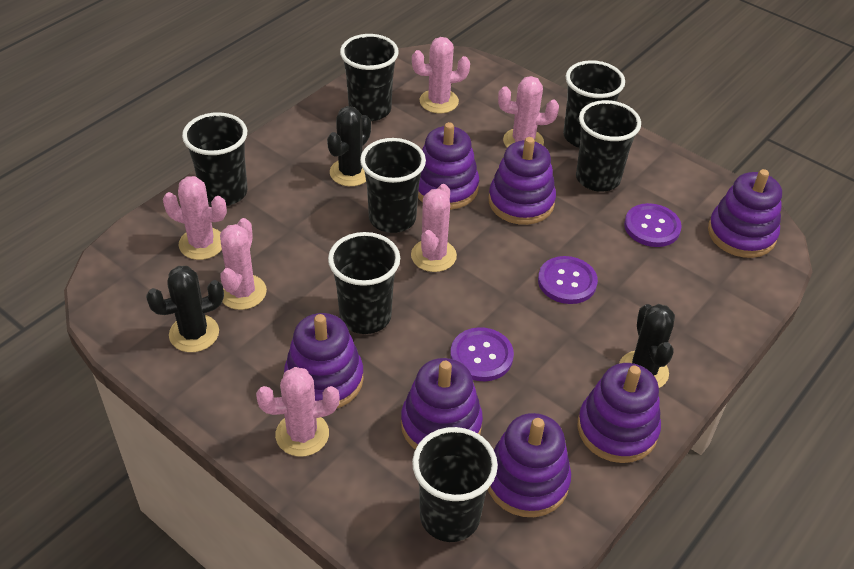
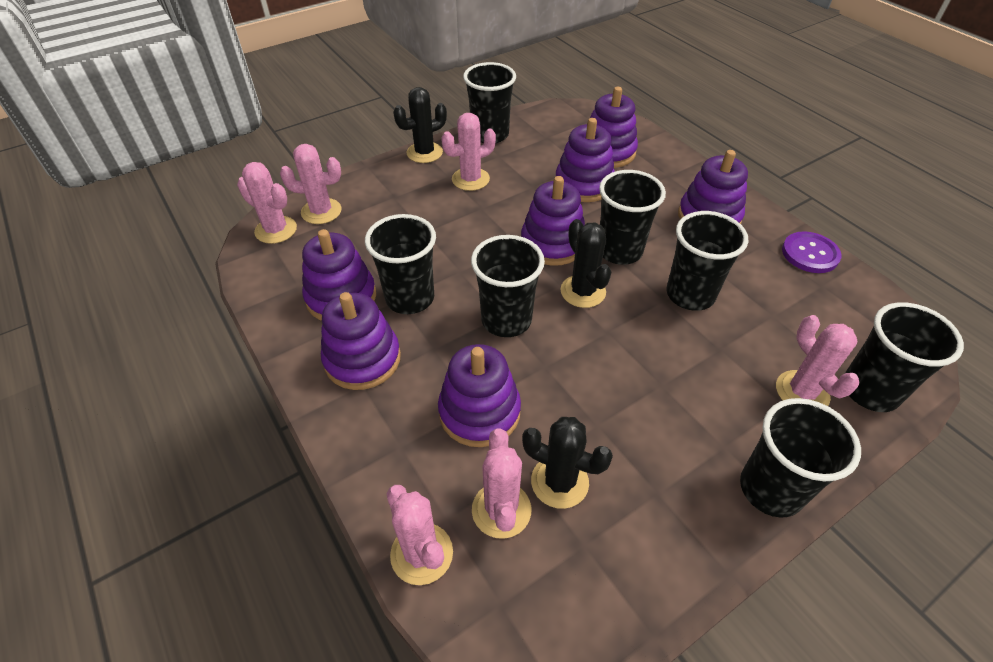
purple button: [450,327,514,381] [538,256,598,304] [624,203,682,247] = 3 -> [782,231,842,273] = 1

